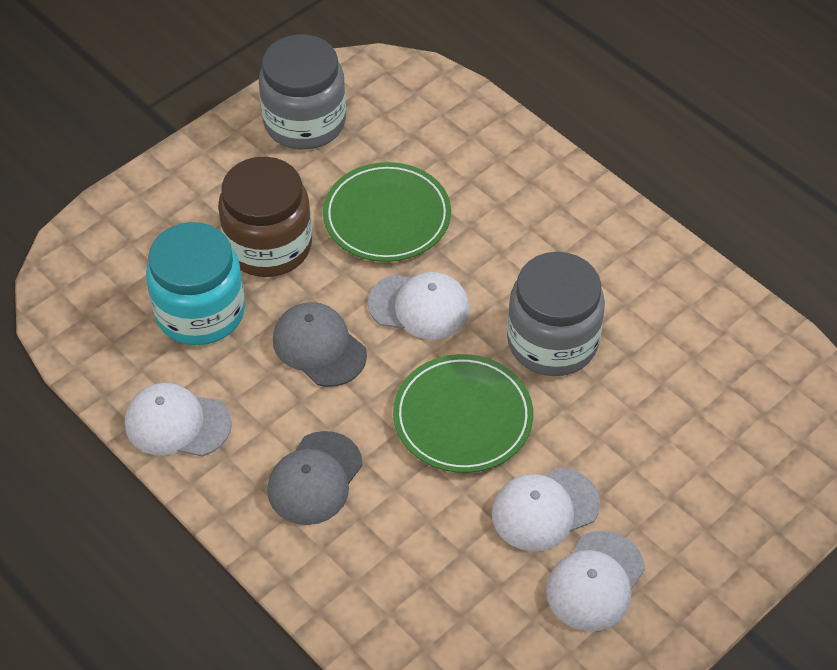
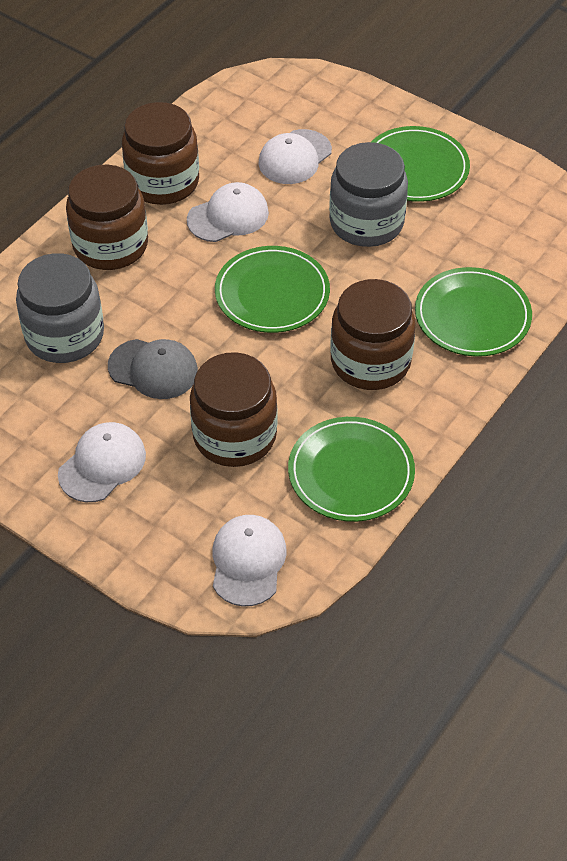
brown jar: [218,157,312,277] = 1 -> [66,165,148,270] [122,102,199,205] [190,352,277,467] [330,279,416,390] = 4
green plate: [323,162,451,262] [393,354,533,473] = 2 -> [215,246,330,333] [288,417,415,522] [371,126,470,202] [415,267,532,357] = 4
grey cap: [267,431,363,525] [273,302,367,387] = 2 -> [108,339,198,399] = 1
turquoise jar: [146,222,245,345] = 1 -> none = 0

